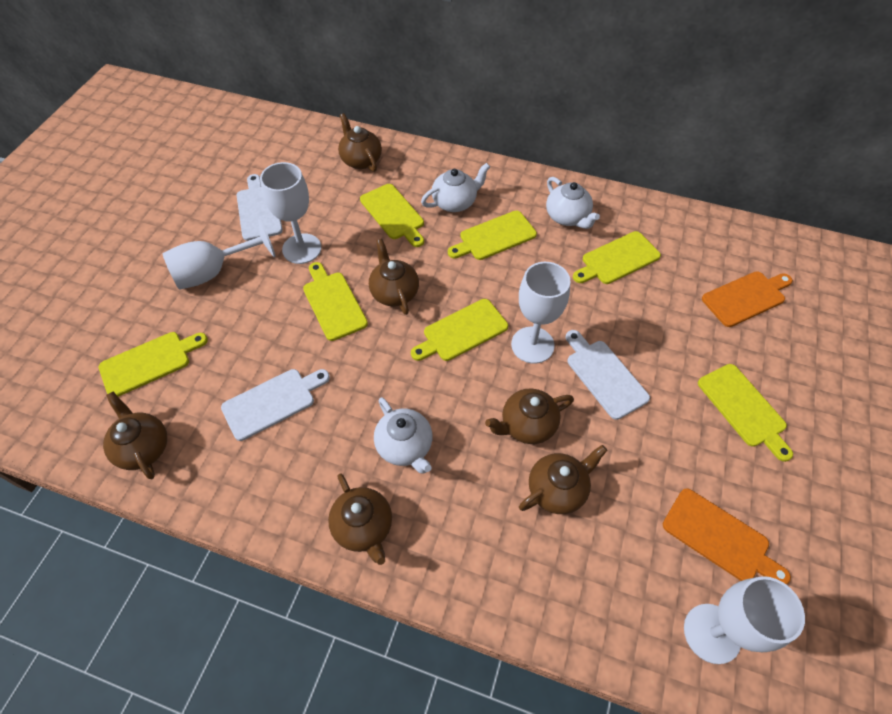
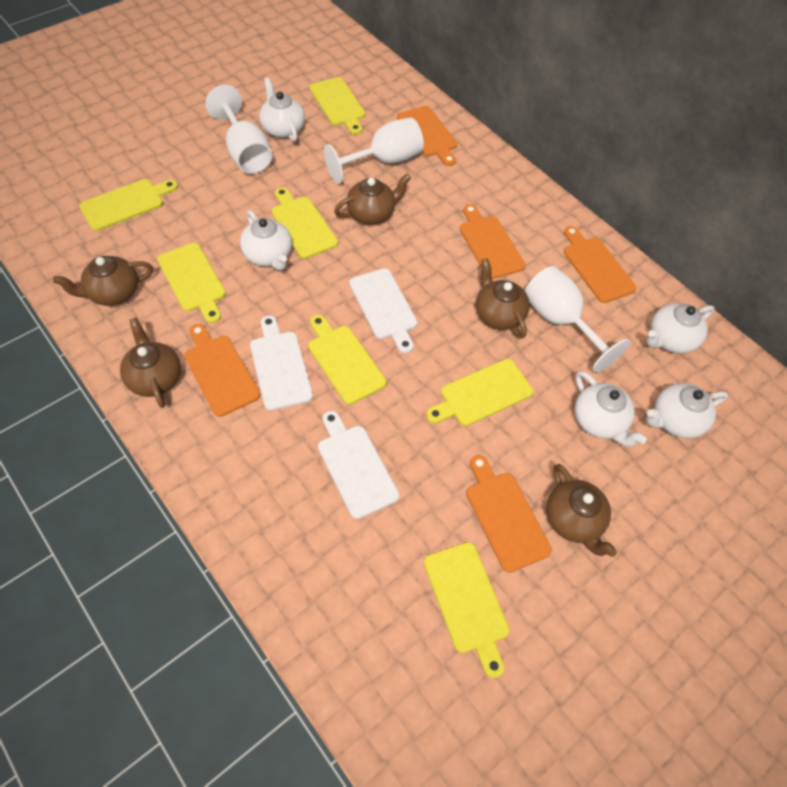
brown teapot: [103,391,167,479] [328,474,392,565] [338,113,382,172] [369,239,419,315] [485,388,574,444] [519,445,607,514] = 6 -> [53,256,153,306] [120,317,181,408] [334,173,411,225] [476,258,530,338] [546,464,617,557] = 5
orange cutting board: [663,488,791,585] [702,271,793,327] = 2 -> [184,324,260,417] [397,106,457,166] [460,204,526,279] [466,455,552,573] [564,226,637,303] = 5
white goblet: [163,219,276,290] [260,162,322,264] [511,262,571,364] [684,576,805,664] = 4 -> [205,85,272,174] [324,117,424,184] [525,266,630,373] = 3
white teapot: [374,397,433,474] [421,163,490,212] [546,177,600,229] = 3 -> [240,210,292,270] [260,78,305,142] [575,371,647,447] [646,383,728,438] [647,303,714,354] = 5

